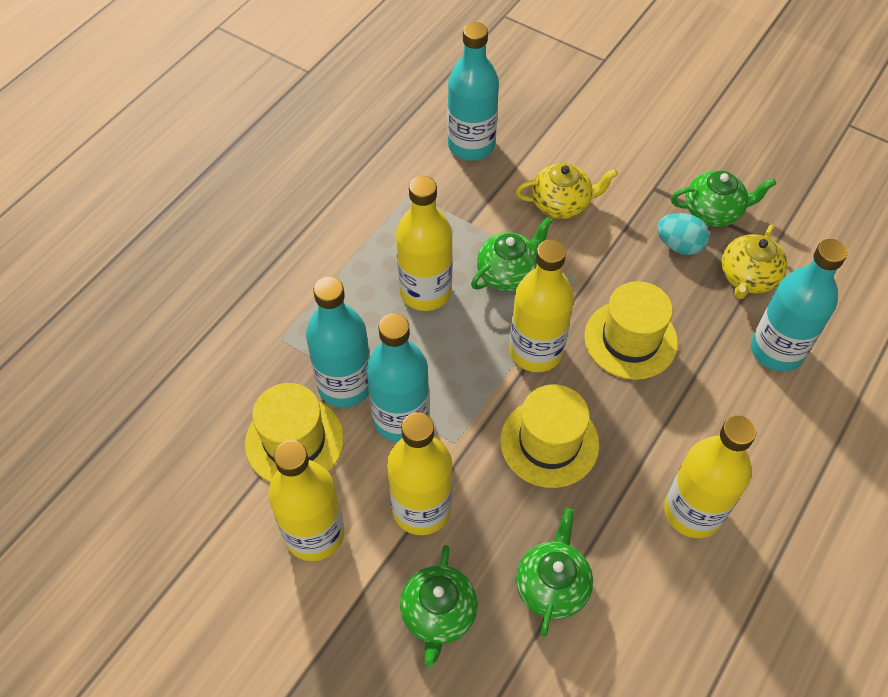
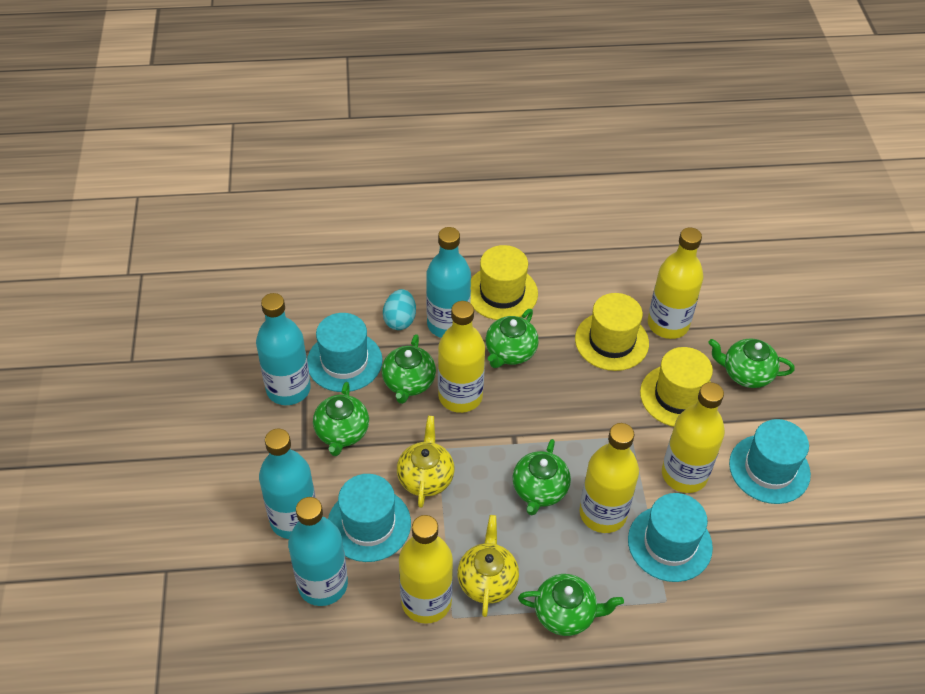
green teapot: [400,545,478,667] [471,217,553,291] [516,508,593,637] [671,171,776,227] = 4 -> [313,382,369,456] [382,334,436,404] [486,309,539,368] [512,439,571,515] [518,574,624,636] [708,338,795,388] = 6
turquoise hat: none = 0 -> [307,313,383,392] [328,474,411,562] [628,493,713,582] [729,419,811,504] = 4

